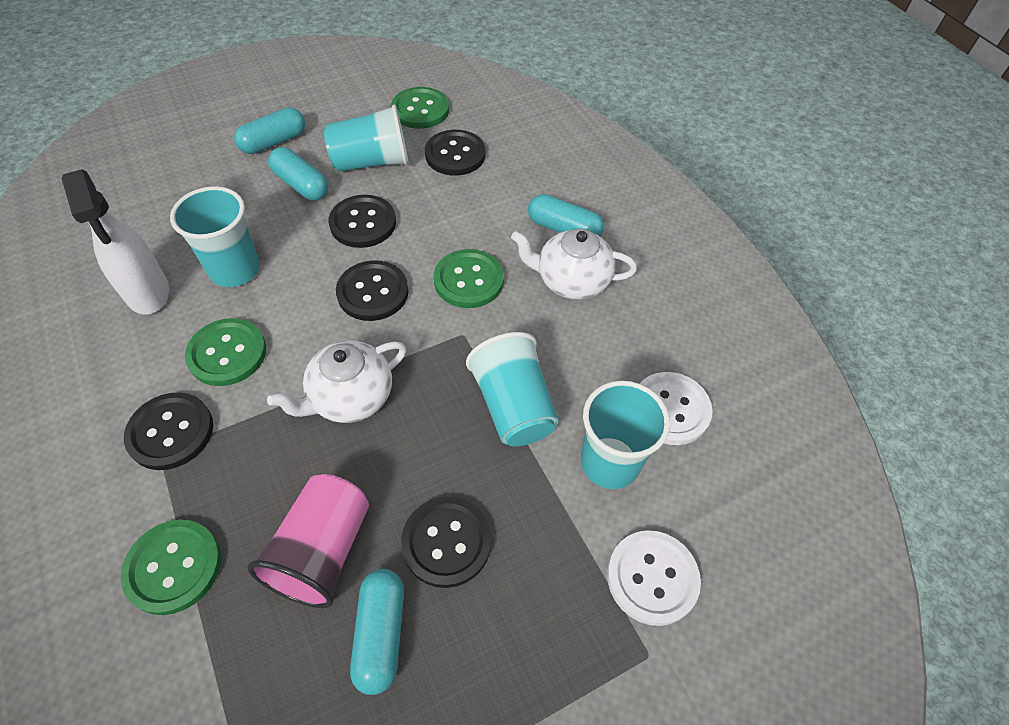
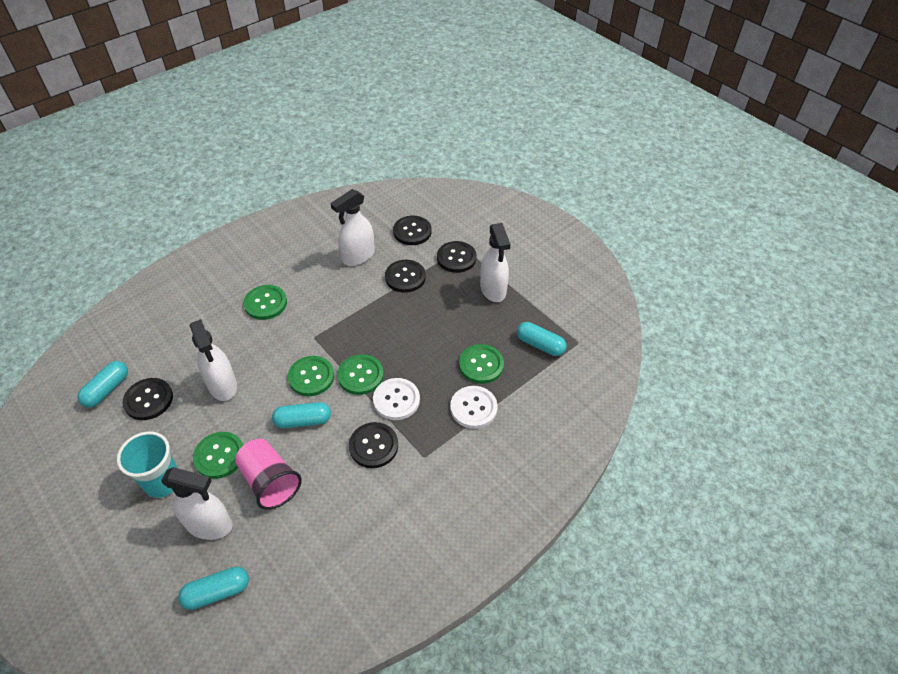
green button: [121,520,221,615] [185,318,266,386] [391,87,449,129] [434,249,504,308] = 4 -> [193,432,243,479] [244,285,287,320] [288,356,334,396] [337,354,384,395] [459,344,504,384] = 5
turquoise cup: [170,186,260,287] [324,104,408,172] [466,332,559,446] [581,381,670,489] = 4 -> [117,431,178,498] = 1
white spray bottle: [62,169,169,315] = 1 -> [161,467,233,540] [190,319,237,401] [330,189,375,266] [480,223,510,302] = 4
white teapot: [267,340,407,423] [511,229,637,300] = 2 -> none = 0

